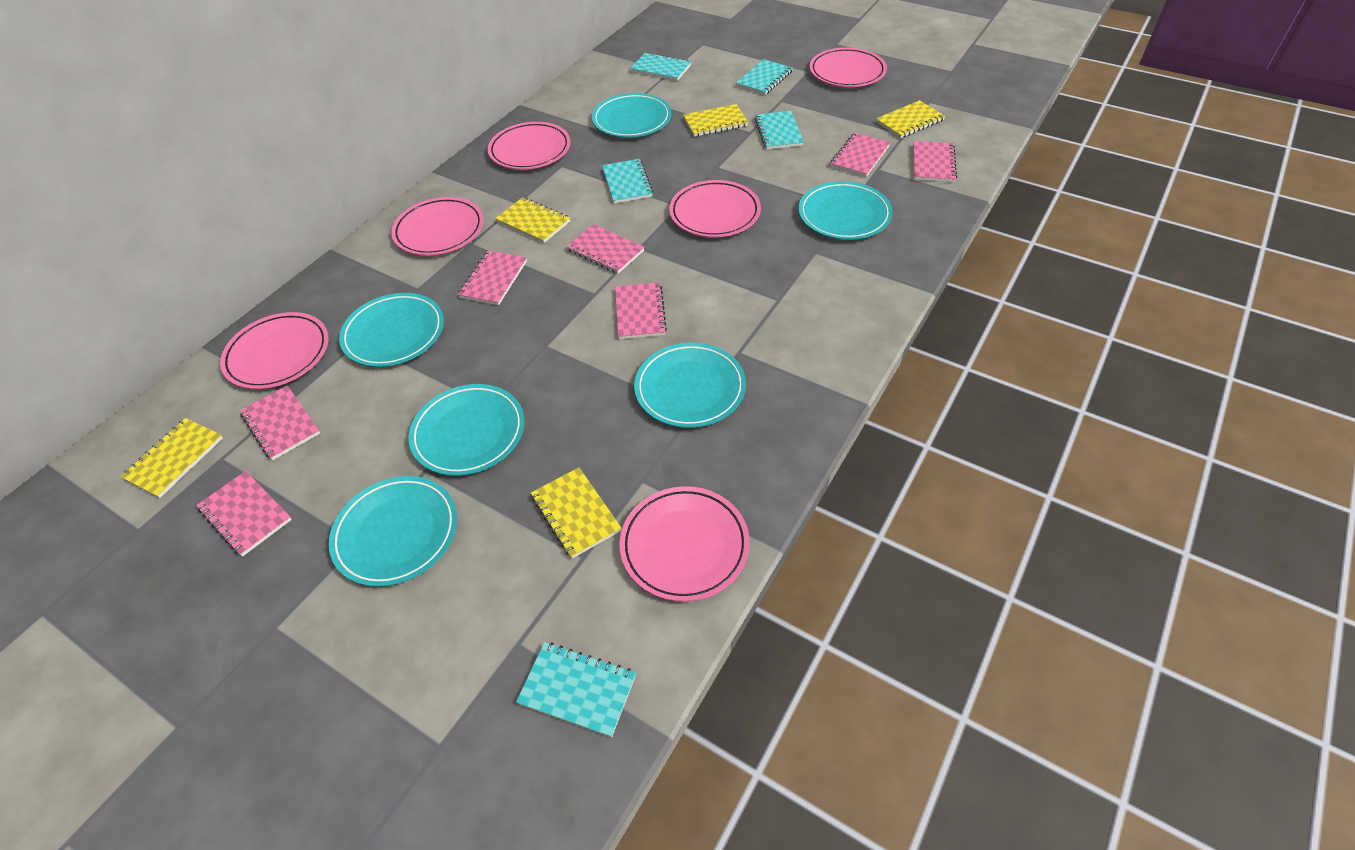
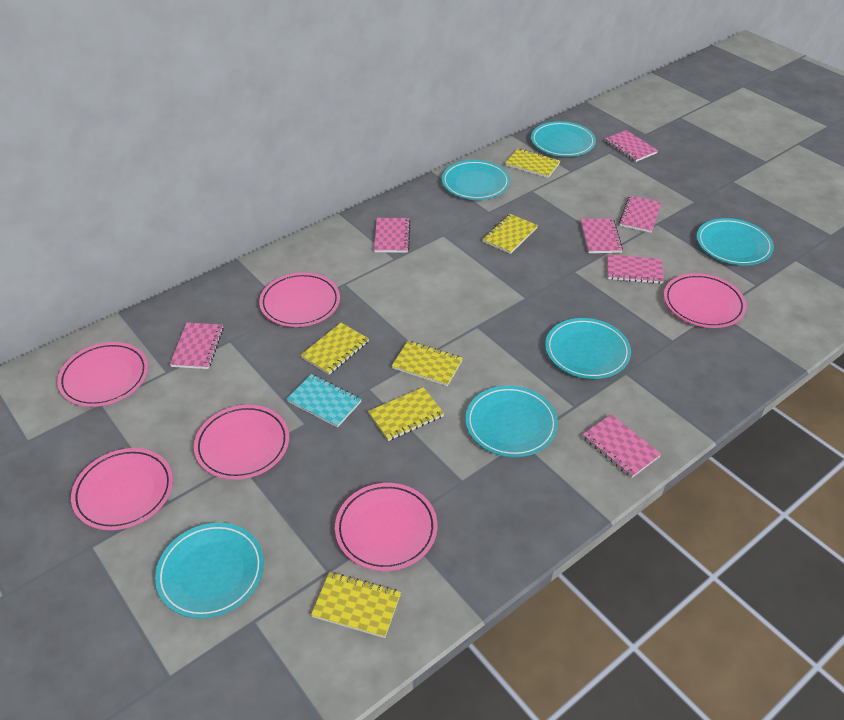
turquoise notebook: [516,642,636,737] [602,159,653,204] [630,52,691,81] [736,59,793,95] [755,111,804,149] = 5 -> [287,374,362,428] = 1
yellow notebook: [120,418,223,498] [495,197,570,243] [531,467,621,559] [683,104,749,137] [876,100,945,138] = 5 -> [301,323,369,375] [311,572,401,638] [368,387,444,441] [392,341,463,386] [482,214,538,254] [505,149,560,178] = 6

